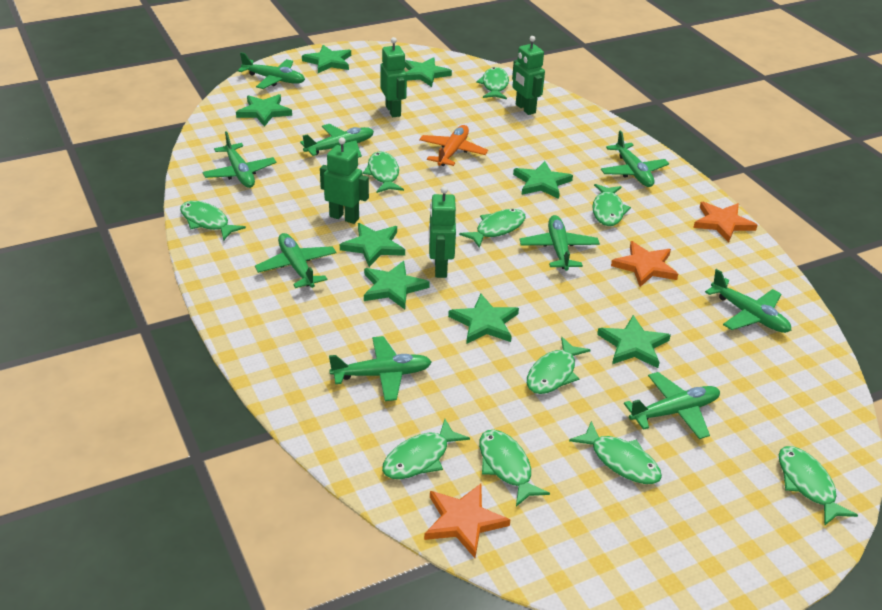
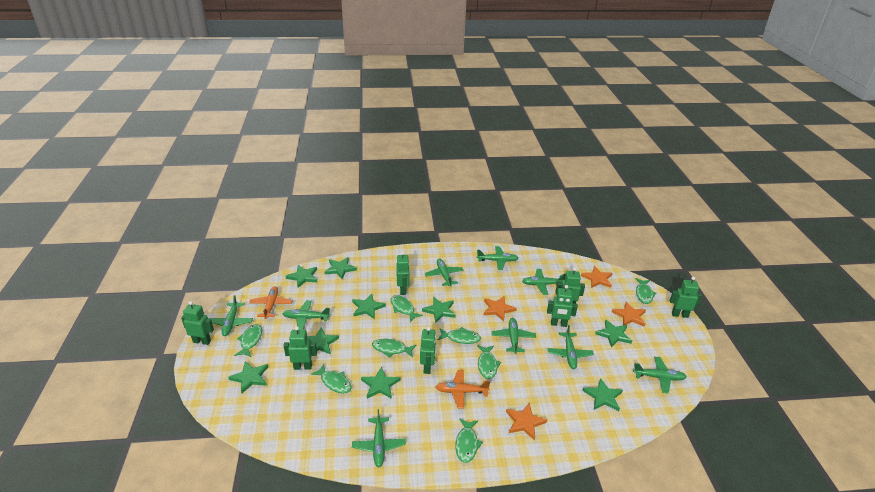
green fish: [180,201,246,241] [363,151,404,193] [382,419,470,479] [459,209,526,248] [476,67,509,99] [479,430,550,506] [527,337,591,394] [569,421,662,484] [592,184,631,226] [778,446,858,526] = 10 -> [234,324,262,357] [311,364,351,394] [372,339,417,358] [391,295,423,322] [437,327,481,344] [455,418,483,463] [477,345,501,379] [635,278,657,304] = 8
green robot: [320,137,369,224] [380,37,407,117] [429,186,456,278] [512,36,545,115] = 4 -> [181,301,214,345] [284,326,317,370] [396,251,410,295] [420,327,436,374] [547,285,578,327] [555,267,585,303] [670,276,702,318] = 7
green star: [236,94,292,127] [302,45,351,73] [340,223,405,267] [364,261,430,309] [405,57,452,87] [448,294,519,344] [513,161,573,199] [597,315,671,368] = 8 -> [228,361,268,393] [286,265,317,288] [307,327,339,355] [325,257,357,279] [352,294,386,319] [361,367,400,399] [422,297,456,323] [582,378,623,411] [595,320,632,348] = 9
orange plane: [419,125,488,166] = 1 -> [249,286,293,319] [436,370,490,409] = 2
orange star: [424,484,510,558] [611,241,678,287] [693,202,758,243] = 3 -> [483,296,517,322] [506,403,547,440] [581,266,612,288] [612,301,646,327] = 4

